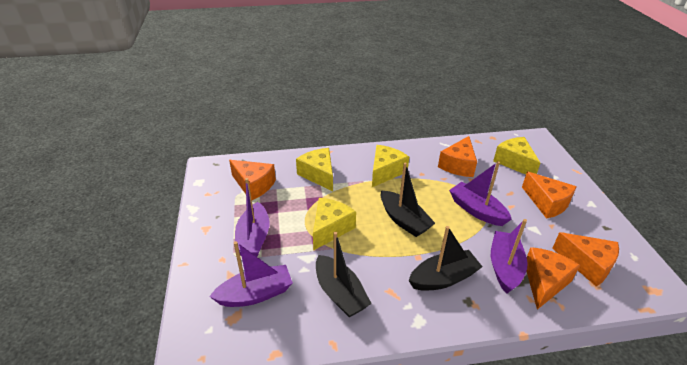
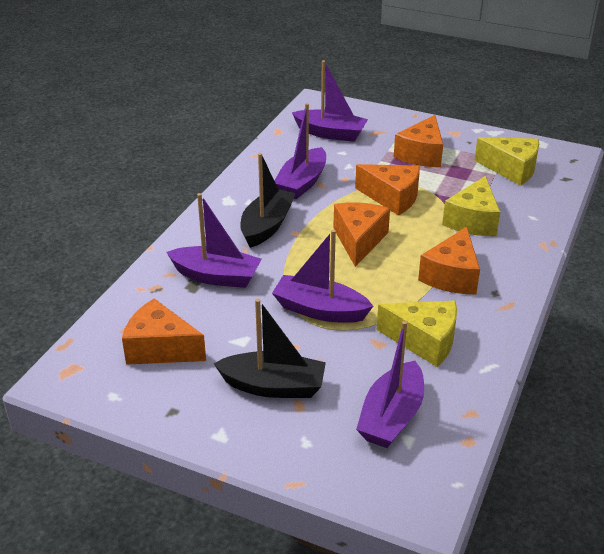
black boat: [316,232,372,317] [381,163,435,237] [409,226,483,291] = 3 -> [213,299,326,398] [240,153,296,248] = 2
purple boat: [209,241,293,307] [235,178,270,257] [449,161,512,226] [491,219,528,294] = 4 -> [167,193,261,288] [272,229,373,323] [274,103,326,199] [292,60,368,142] [356,321,424,448] = 5
yellow cheese: [296,148,333,191] [313,198,356,251] [372,145,409,187] [493,137,540,175] = 4 -> [377,301,457,367] [442,176,500,236] [474,137,539,186] = 3

